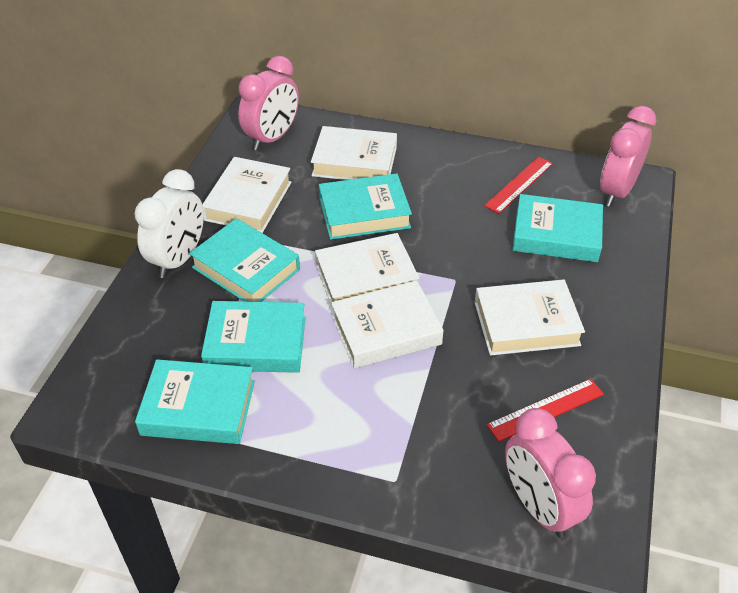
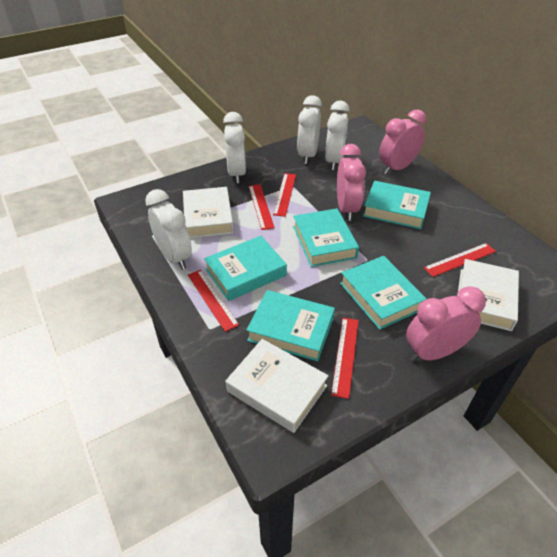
red ruler: [484,157,553,214] [487,379,604,442] = 2 -> [188,270,239,332] [249,184,275,230] [273,173,296,217] [331,318,359,399] [424,243,496,277] = 5
white book: [202,157,292,233] [311,126,397,180] [315,233,419,312] [331,280,444,368] [475,280,585,356] = 5 -> [183,187,234,238] [226,339,328,433] [457,259,519,331] = 3
white clock: [134,169,204,278] = 1 -> [145,189,192,270] [223,112,246,183] [297,95,322,164] [325,101,350,170] = 4

